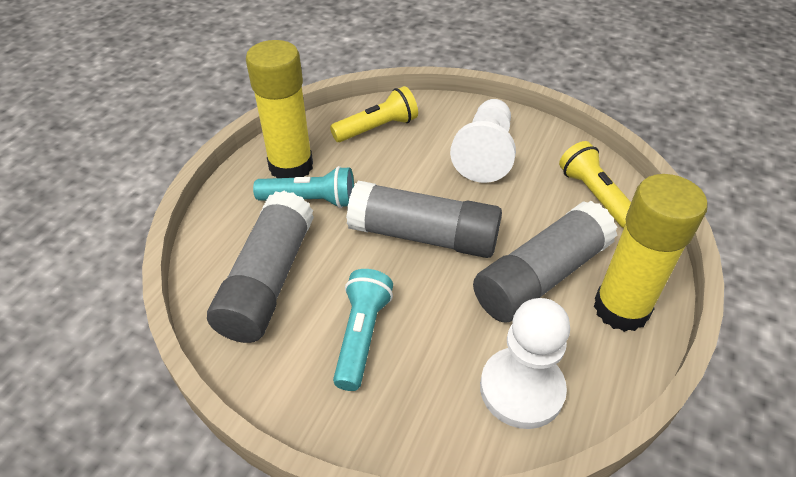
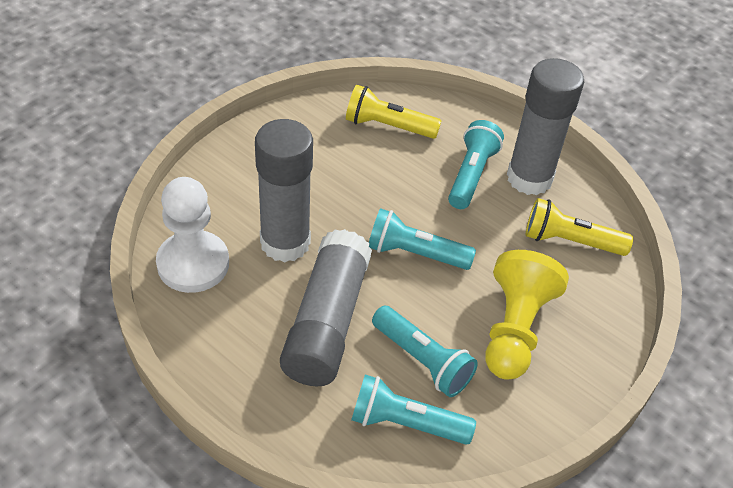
turquoise flashlight: [253,166,354,208] [333,269,393,391] = 2 -> [351,375,476,445] [369,208,476,270] [372,305,478,397] [448,120,504,209] = 4
white pawn: [450,99,516,183] [480,298,570,429] = 2 -> [156,177,229,293] = 1
yellow glue stick: [246,40,313,178] [594,174,708,332] = 2 -> none = 0
yellow pawn: none = 0 -> [485,250,569,380] = 1

